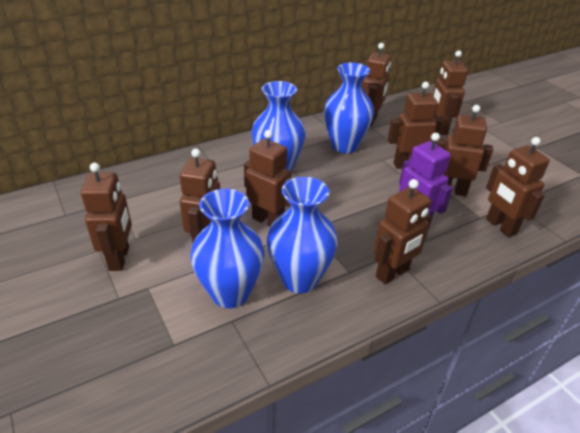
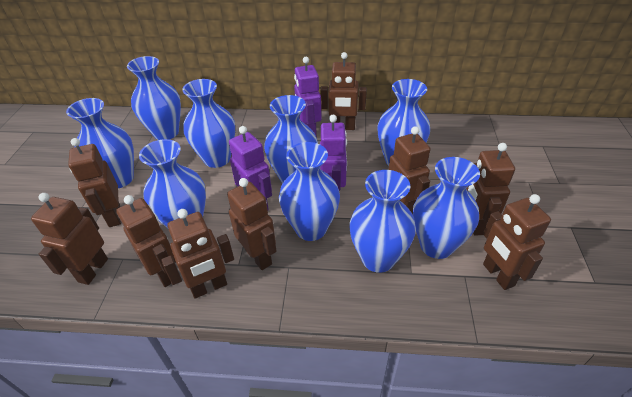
blue vase: [190,189,265,308] [251,81,306,171] [267,177,338,293] [324,63,374,153] = 4 -> [66,98,134,188] [127,56,181,140] [139,139,206,228] [182,79,235,168] [264,95,318,184] [279,142,340,241] [350,170,416,273] [377,79,430,166] [413,157,480,259] = 9
purple robot: [399,133,453,228] = 1 -> [229,126,272,210] [294,57,322,138] [320,115,347,191] = 3

